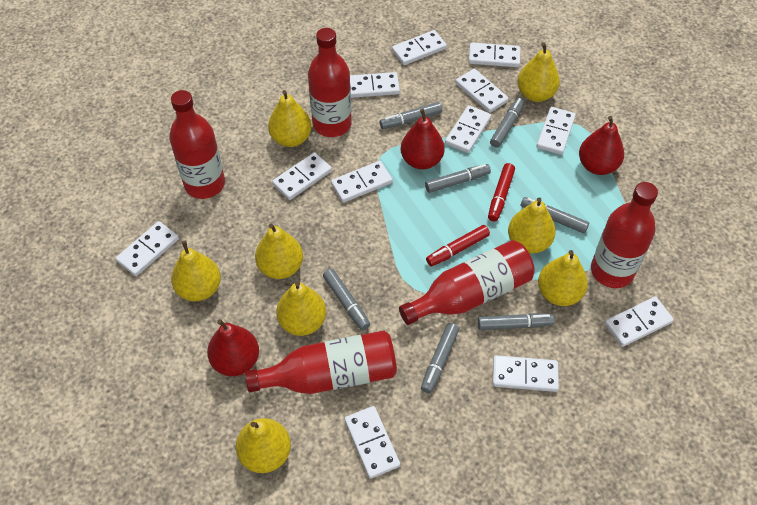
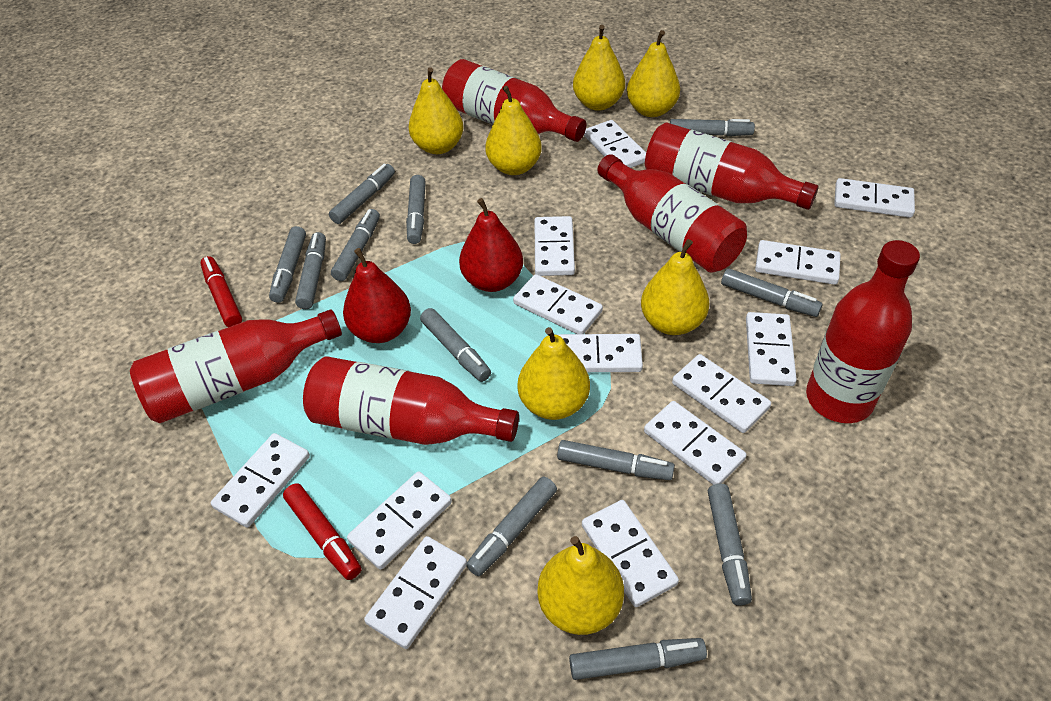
grey marker: [323,269,370,330] [380,102,442,129] [421,323,459,394] [425,164,491,193] [478,313,555,330] [490,97,525,148] [521,197,589,234] = 7 -> [269,226,306,303] [295,232,326,309] [329,164,395,224] [331,209,380,281] [406,175,426,244] [420,308,491,382] [466,476,557,576] [557,440,675,480] [569,638,707,680] [670,119,755,136] [708,484,752,606] [721,268,823,317] = 12
red bottle: [169,90,225,199] [245,331,397,394] [308,28,352,137] [399,240,535,325] [591,182,658,288] = 5 -> [130,309,342,423] [303,356,519,445] [442,59,587,142] [597,154,747,273] [645,122,819,210] [806,240,920,423] = 6
red pear: [207,319,259,376] [401,109,445,169] [579,116,624,175] = 3 -> [343,248,411,343] [459,198,523,292] = 2
white domino: [116,221,179,276] [272,152,332,200] [331,161,393,203] [345,406,400,479] [350,72,400,98] [392,30,447,65] [445,105,491,153] [455,69,509,113] [469,43,520,67] [493,355,559,392] [537,107,576,155] [605,297,674,347] = 12 -> [211,433,310,528] [347,472,452,570] [364,536,467,649] [513,274,603,334] [535,216,575,276] [557,334,643,372] [582,500,679,607] [584,120,646,168] [644,401,747,485] [672,354,771,433] [746,312,797,386] [755,240,841,285] [834,178,915,218] = 13
yellow pear: [171,241,221,301] [236,418,291,473] [255,223,303,279] [268,90,312,147] [276,281,326,336] [508,197,556,253] [518,42,560,102] [538,250,588,306] = 8 -> [409,67,464,154] [485,86,542,175] [518,327,590,420] [537,536,624,635] [573,25,625,111] [627,30,680,117] [641,239,709,335] = 7

